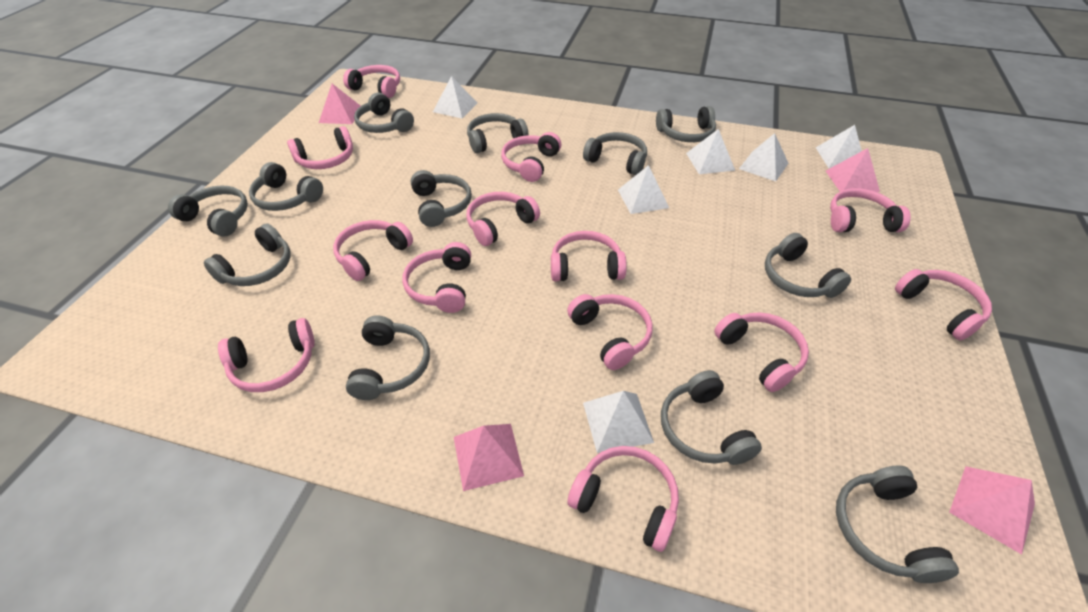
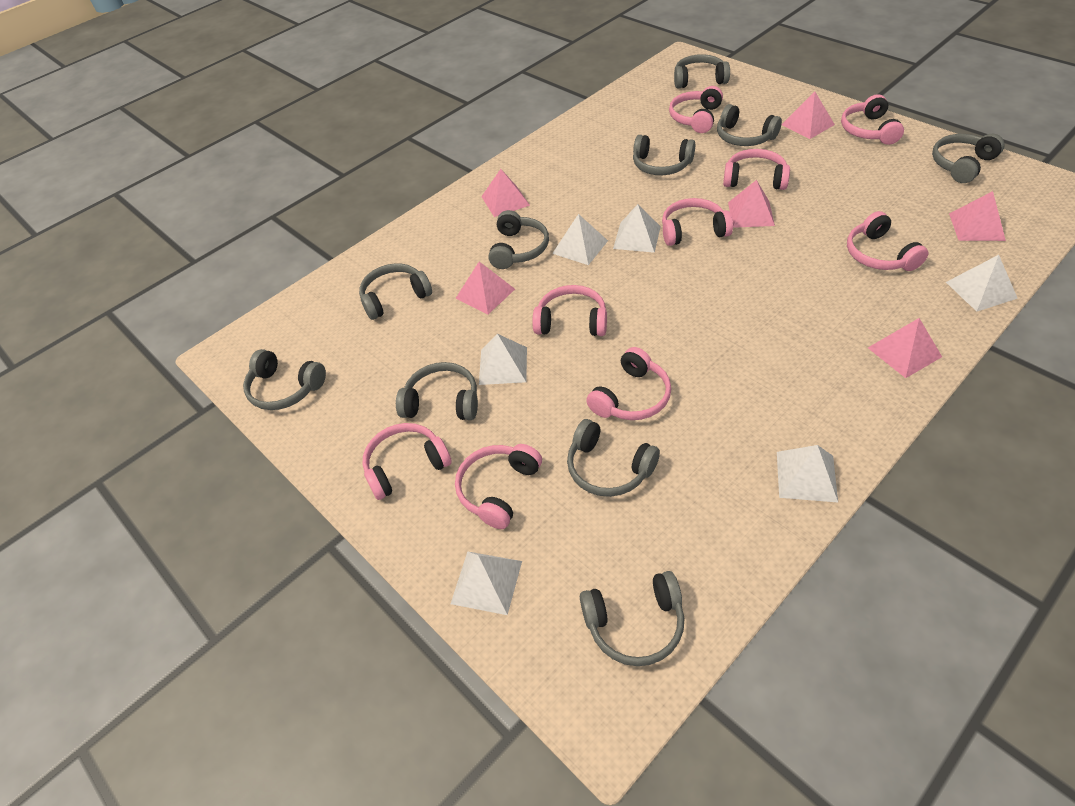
grey headphones: [168,186,248,236] [204,223,290,286] [249,162,323,211] [346,315,430,400] [354,93,414,133] [411,170,472,227] [467,113,528,153] [583,132,647,175] [656,106,716,142] [661,370,762,465] [765,233,851,298] [836,465,959,583] = 12 -> [243,349,326,410] [359,263,432,320] [396,362,478,420] [488,210,549,269] [567,419,660,497] [580,571,685,666] [633,135,695,175] [674,54,730,88] [717,104,782,146] [932,134,1004,183] = 10
pink headphones: [218,318,315,392] [287,126,353,169] [333,220,413,281] [343,65,400,98] [402,242,471,313] [466,192,540,246] [501,132,561,182] [551,231,627,281] [567,294,653,370] [567,446,679,552] [714,312,809,392] [830,188,911,232] [895,269,992,341] = 13 -> [363,423,452,500] [455,444,542,529] [532,285,607,336] [586,347,671,420] [662,198,733,246] [669,86,723,133] [723,149,790,190] [841,94,904,145] [847,211,928,271] = 9
pink pyramid: [319,84,360,124] [454,424,524,491] [826,148,880,192] [949,466,1035,555] = 4 -> [455,262,515,314] [481,169,530,217] [728,180,775,228] [782,92,835,139] [868,318,942,378] [949,191,1006,241] = 6

